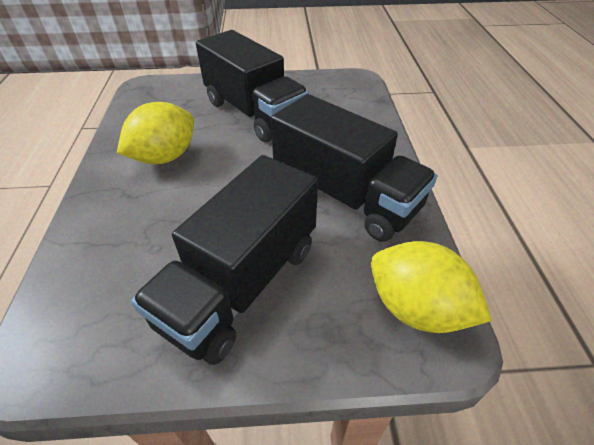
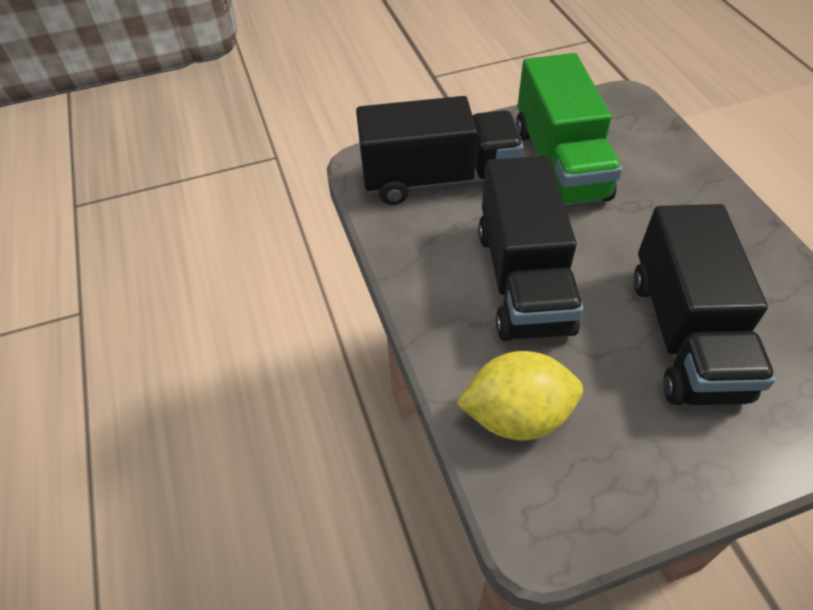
green truck: none = 0 -> [516,53,622,205] = 1
yellow lemon: [117,102,194,164] [371,241,492,333] = 2 -> [456,351,583,441] = 1

